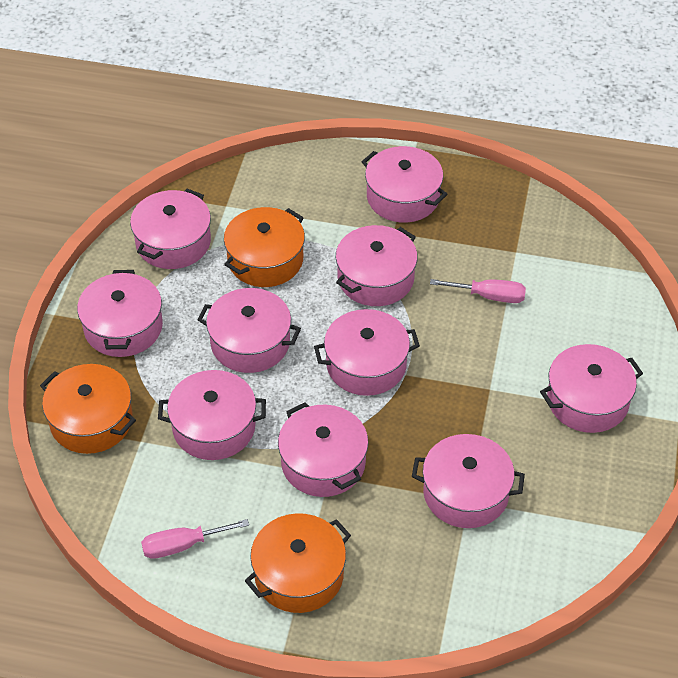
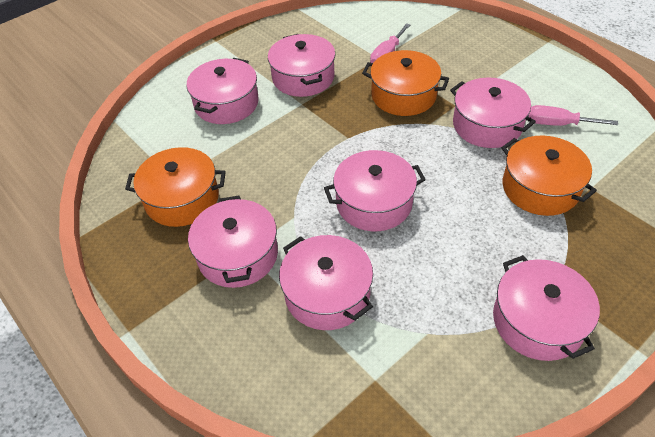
pink pot: [77,270,163,357] [130,189,211,269] [158,370,266,460] [198,288,301,373] [278,402,368,497] [314,309,420,396] [336,225,418,306] [362,146,448,222] [412,434,525,528] [540,344,643,433] = 10 -> [187,58,259,124] [188,196,278,288] [268,34,335,97] [279,235,373,330] [324,150,426,231] [450,78,536,148] [493,255,600,361] = 7

